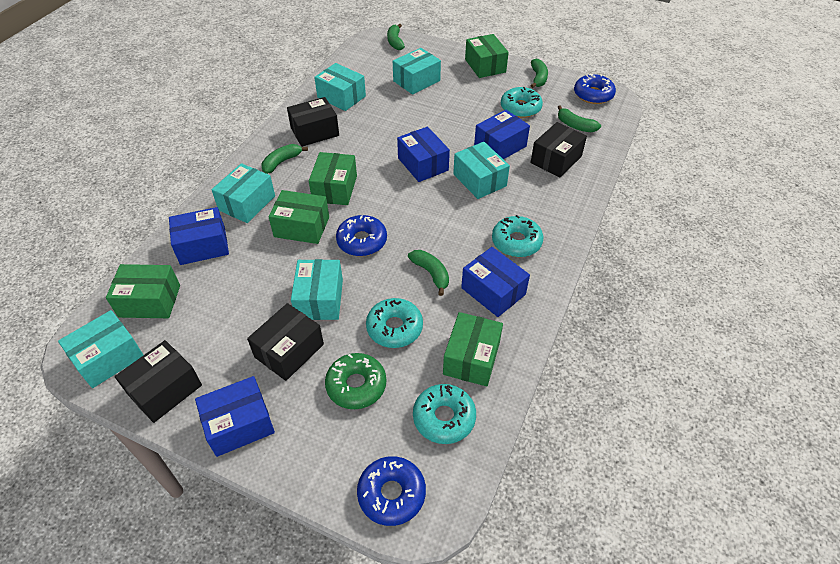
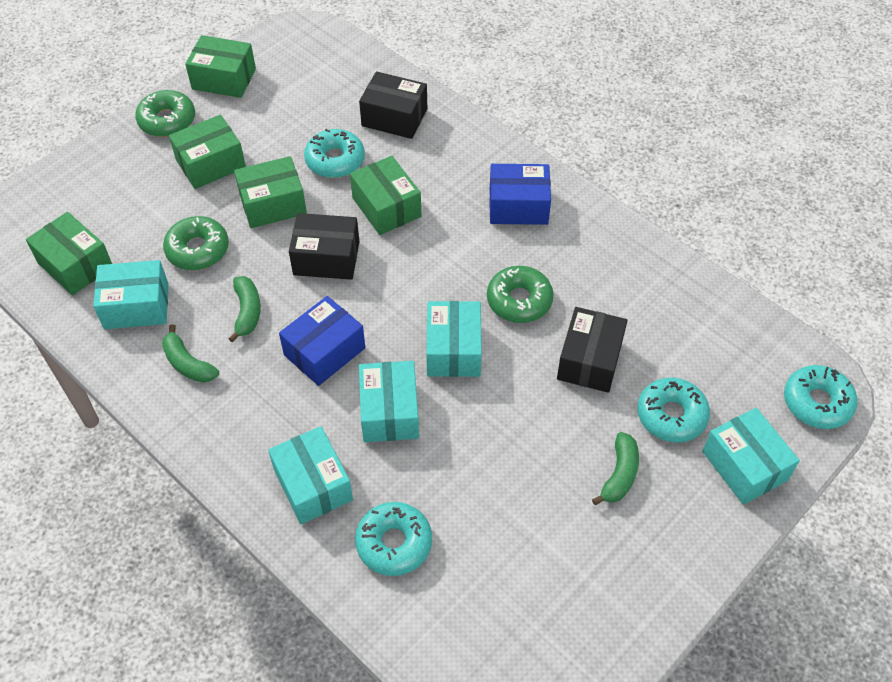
black box: [115,340,202,423] [247,303,324,381] [287,97,339,147] [531,122,587,178] = 4 -> [289,213,359,280] [359,71,427,139] [557,307,628,393] = 3
blue box: [169,207,229,265] [195,376,275,457] [397,127,450,182] [461,247,530,317] [474,110,530,159] = 5 -> [279,296,365,386] [489,164,551,225] = 2
blue donut: [336,215,387,256] [357,456,426,526] [574,74,616,104] = 3 -> none = 0
green banana: [261,144,308,174] [387,24,405,50] [408,250,449,296] [530,59,548,88] [558,105,601,132] = 5 -> [162,324,219,383] [228,276,261,342] [592,432,639,505] = 3
green donut: [325,353,386,409] = 1 -> [135,90,195,137] [163,216,229,270] [487,266,554,323] = 3
turquoise box: [58,310,143,388] [211,163,275,223] [291,259,343,320] [314,63,366,111] [393,48,441,95] [453,142,510,199] = 6 -> [93,260,169,329] [268,426,353,524] [359,361,419,442] [426,301,482,377] [702,408,800,505] = 5

